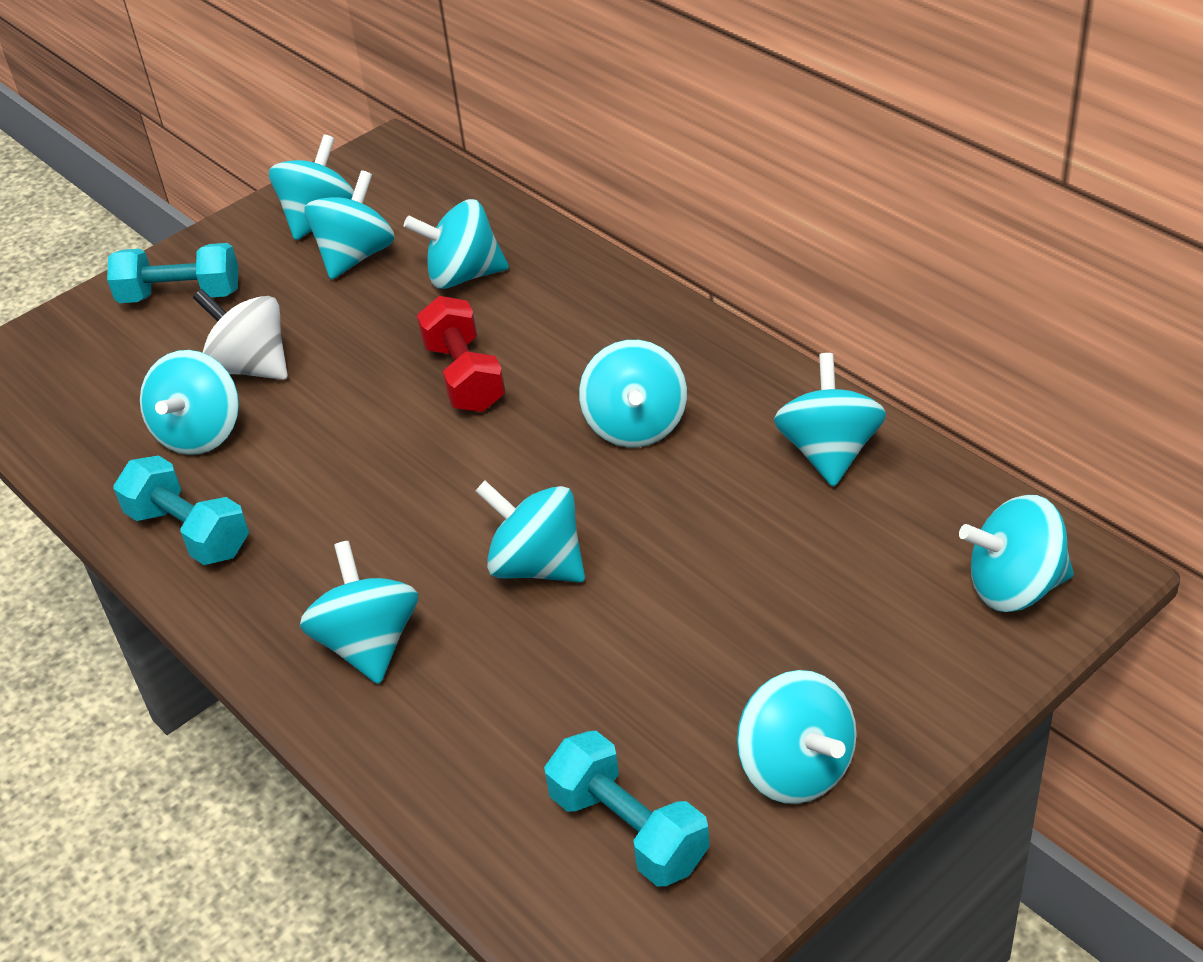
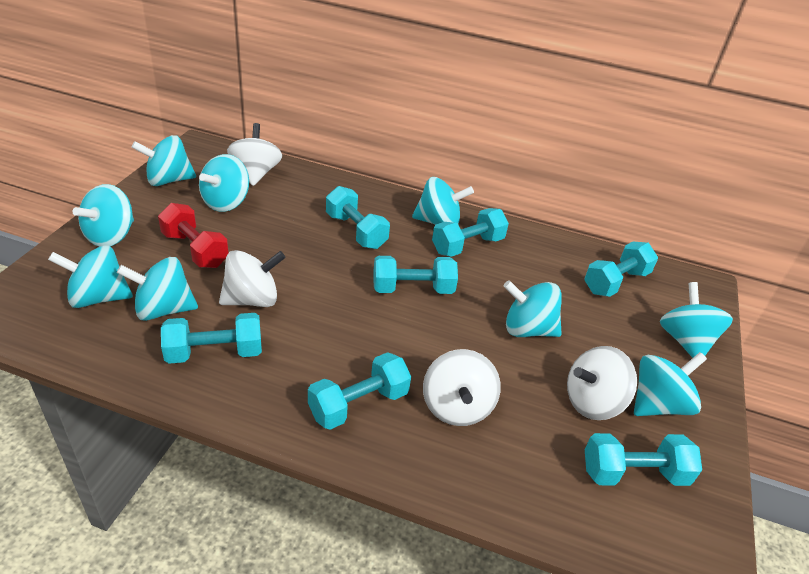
turquoise dumbbell: [107,243,238,303] [113,455,249,565] [544,731,710,887] = 3 -> [161,313,262,364] [308,352,411,430] [326,186,390,249] [374,256,458,294] [432,208,509,257] [584,241,658,297] [585,433,702,486] = 7
turquoise spinning top: [140,350,239,455] [269,135,354,240] [300,541,418,684] [304,170,395,279] [404,199,509,289] [475,481,585,582] [579,340,687,447] [737,670,857,804] [774,353,886,487] [959,495,1074,612] = 10 -> [48,245,133,308] [73,184,134,247] [117,257,198,321] [131,135,196,186] [199,154,249,212] [412,177,474,225] [503,280,562,337] [634,352,707,416] [660,282,733,358] = 9
white spinning top: [193,289,288,380] = 1 -> [219,250,286,307] [227,123,282,186] [423,349,501,426] [567,346,637,420] = 4

